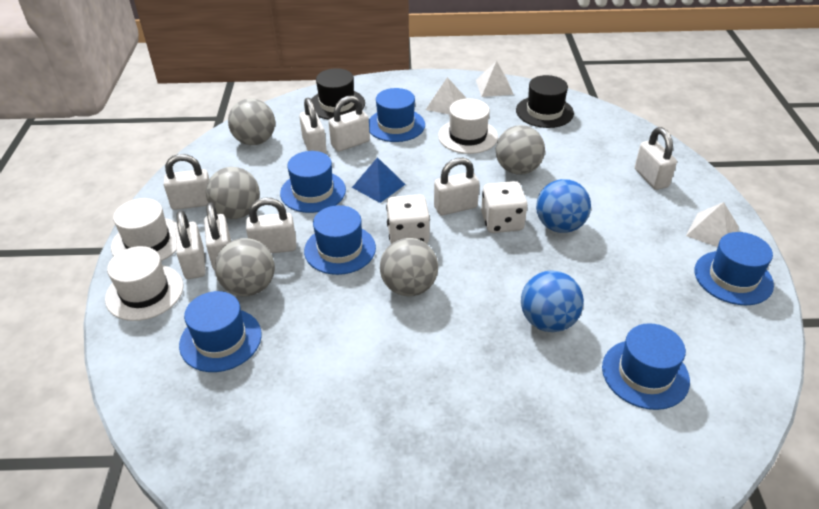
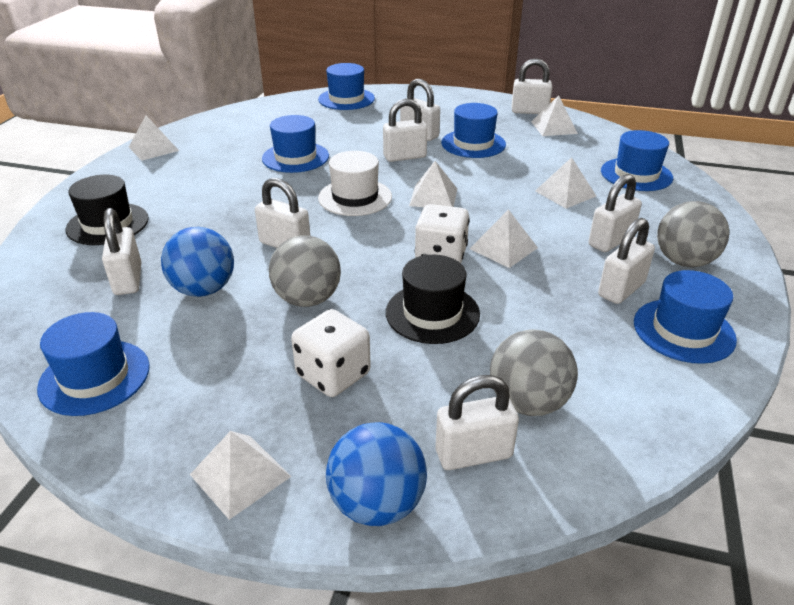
blue pyramid: [352,157,406,203] = 1 -> none = 0
grey ball: [206,167,260,219] [215,238,275,296] [228,98,275,145] [380,238,438,296] [496,125,545,175] = 5 -> [269,235,341,307] [490,330,578,416] [657,201,729,267] = 3
white hat: [105,246,183,321] [111,198,177,261] [438,98,498,154] = 3 -> [318,151,392,216] = 1
white pyramid: [426,77,466,115] [476,61,514,97] [686,202,739,247] = 3 -> [129,116,179,161] [190,431,291,520] [409,161,457,207] [470,209,538,268] [531,95,578,136] [535,157,596,209] = 6

